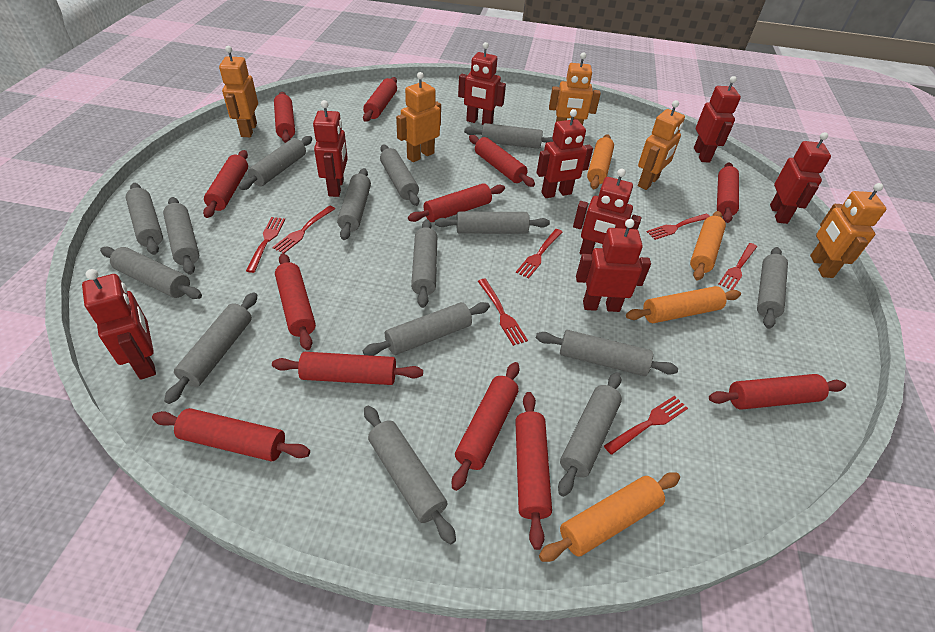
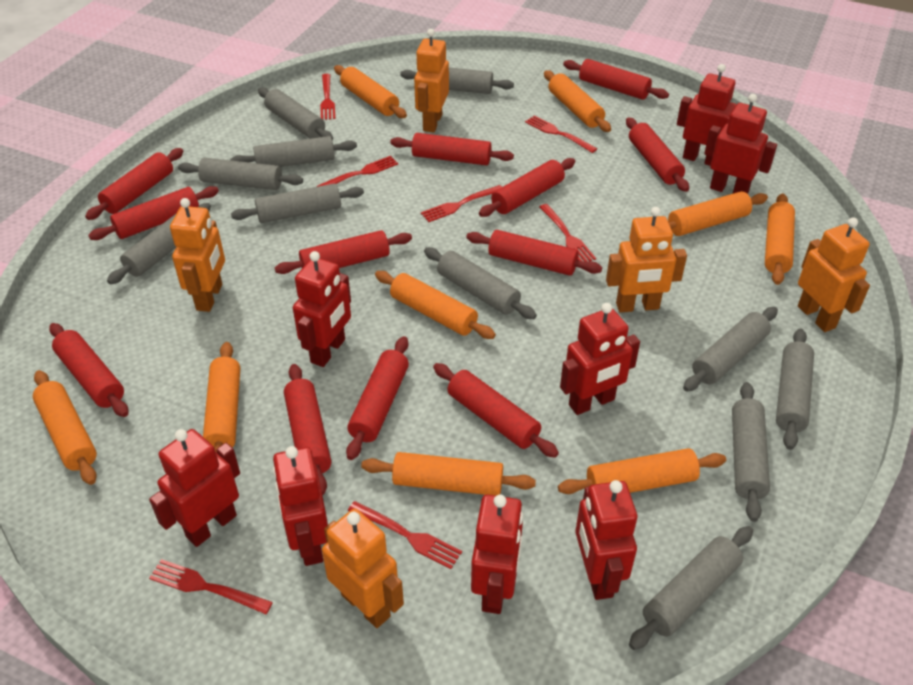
grey rolling pin: [100,247,202,299] [126,183,163,255] [163,197,199,275] [164,292,257,404] [239,136,312,190] [337,168,371,240] [363,302,490,356] [364,406,456,544] [380,144,419,206] [411,219,437,308] [435,212,550,234] [464,123,553,149] [536,330,678,376] [558,372,622,497] [757,247,788,329] = 15 -> [107,203,211,284] [178,158,303,190] [230,136,357,167] [231,184,364,223] [258,87,333,140] [400,67,514,94] [424,247,537,319] [629,526,753,650] [683,307,778,391] [732,382,770,522] [776,329,814,450] = 11
orange rolling pin: [539,472,680,562] [587,134,614,189] [626,286,741,323] [690,211,726,281] = 4 -> [33,370,97,485] [203,342,240,453] [334,65,407,118] [361,452,536,496] [375,271,496,339] [544,70,611,132] [558,448,726,494] [668,191,768,236] [765,193,795,285] = 9

